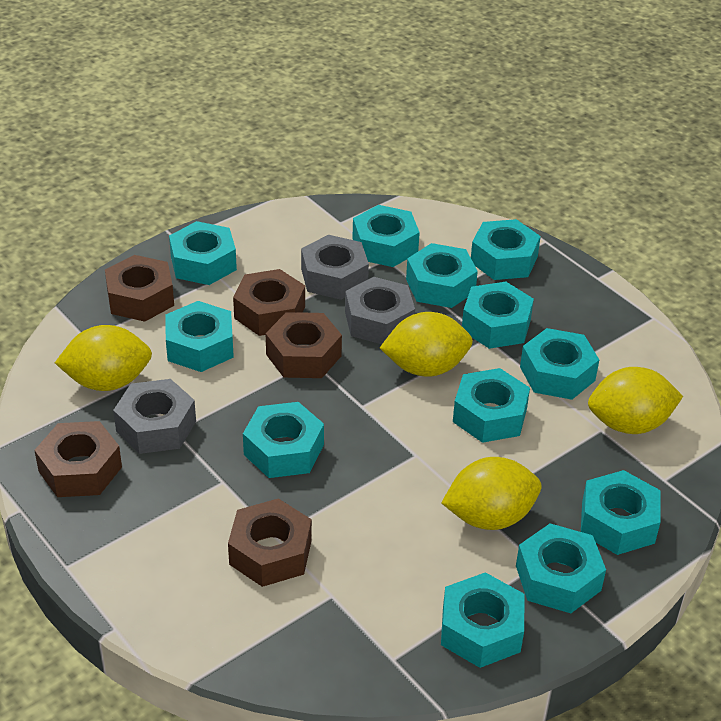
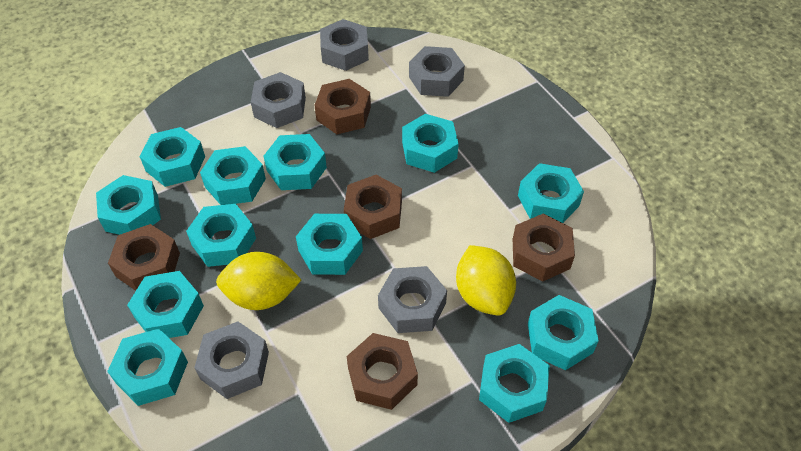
grey nut: [113,379,196,454] [301,235,369,300] [345,277,415,344] = 3 -> [194,321,269,399] [251,72,306,128] [320,19,369,71] [378,266,447,333] [409,46,465,97] = 5
yellow lemon: [55,325,152,391] [380,312,473,377] [441,457,541,530] [588,367,683,434] = 4 -> [216,252,301,310] [456,245,516,316] = 2

